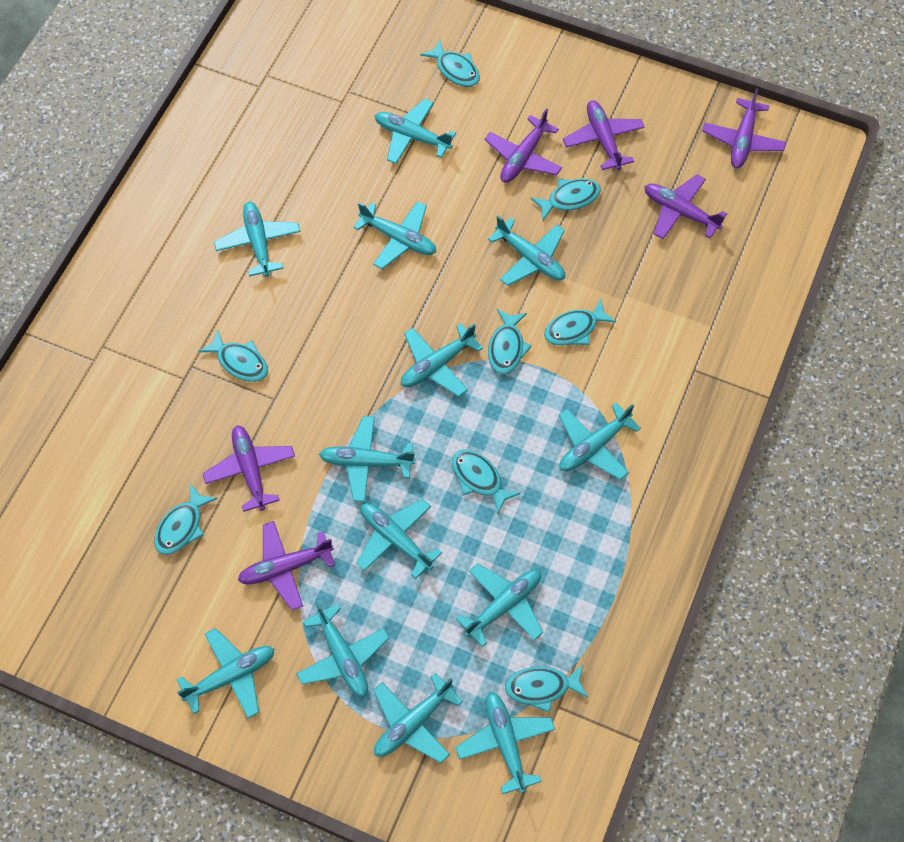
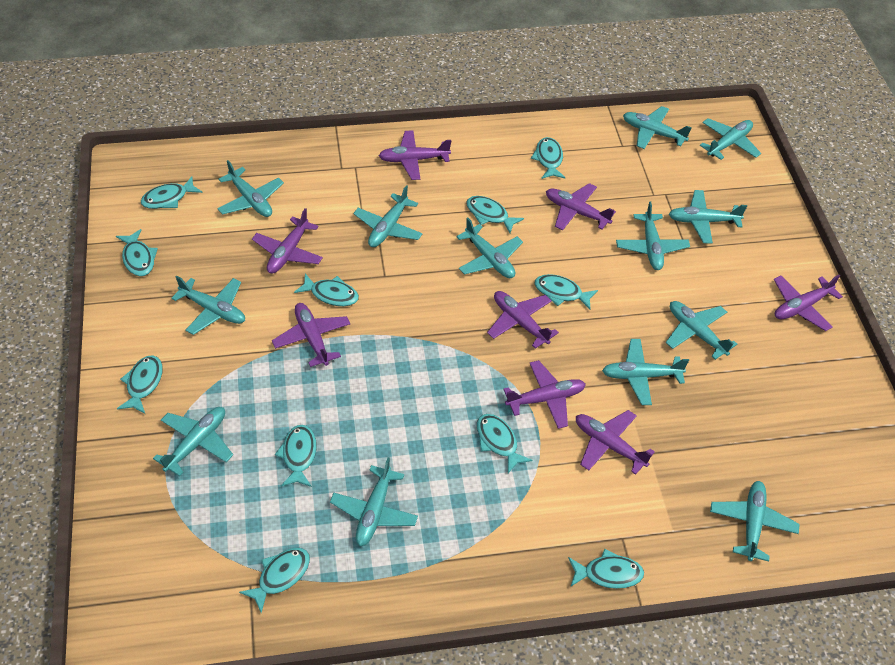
purple plane: [202,425,295,512] [238,521,335,610] [484,108,562,183] [563,100,645,170] [644,175,727,239] [702,88,786,168] = 6 -> [252,208,323,274] [272,303,350,367] [379,130,451,180] [487,291,559,349] [503,360,586,429] [546,183,616,230] [576,410,655,475] [774,275,843,331] = 8
turquoise fish: [154,483,218,555] [198,329,268,382] [420,40,480,87] [452,450,521,514] [488,309,532,374] [505,665,588,713] [531,179,601,220] [544,299,616,345] = 8 -> [116,229,158,276] [117,356,163,414] [141,177,202,209] [239,548,310,613] [275,425,317,487] [294,274,359,306] [466,196,524,233] [477,414,532,473] [531,137,566,179] [535,274,598,309] [568,549,644,589] = 11

